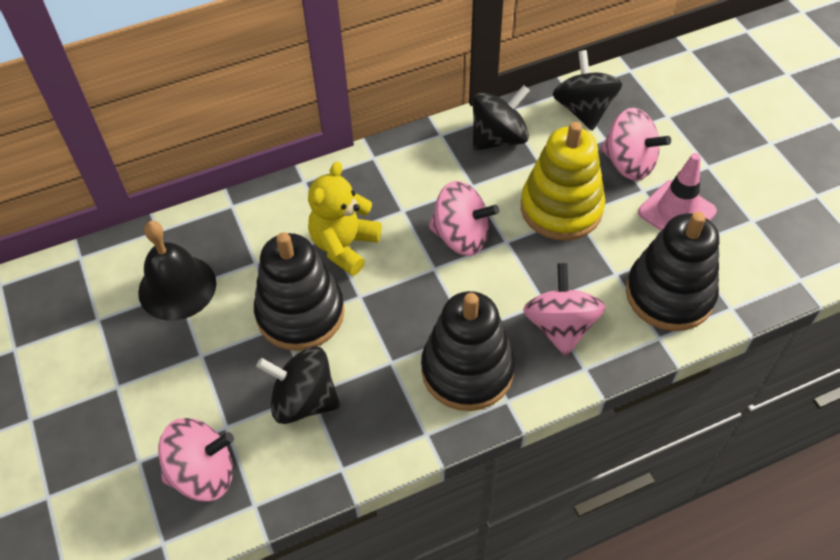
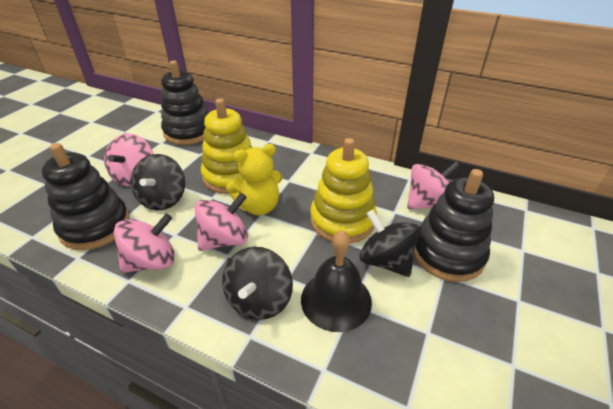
pink traffic cone: [638,153,717,231] = 1 -> none = 0
yellow stacking toy: [521,122,605,241] = 1 -> [201,98,252,194] [310,138,377,244] = 2

